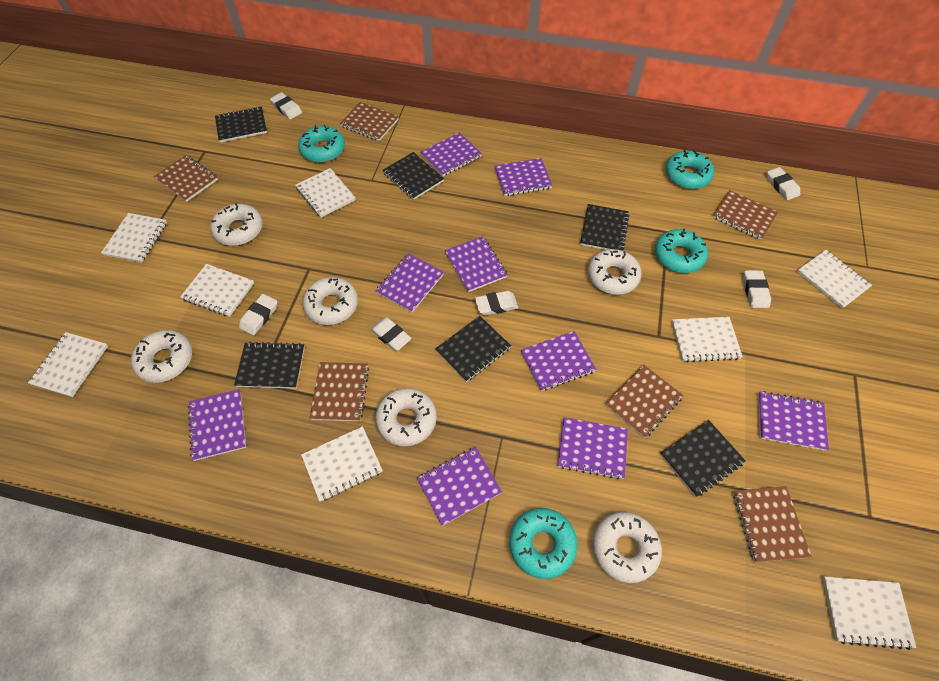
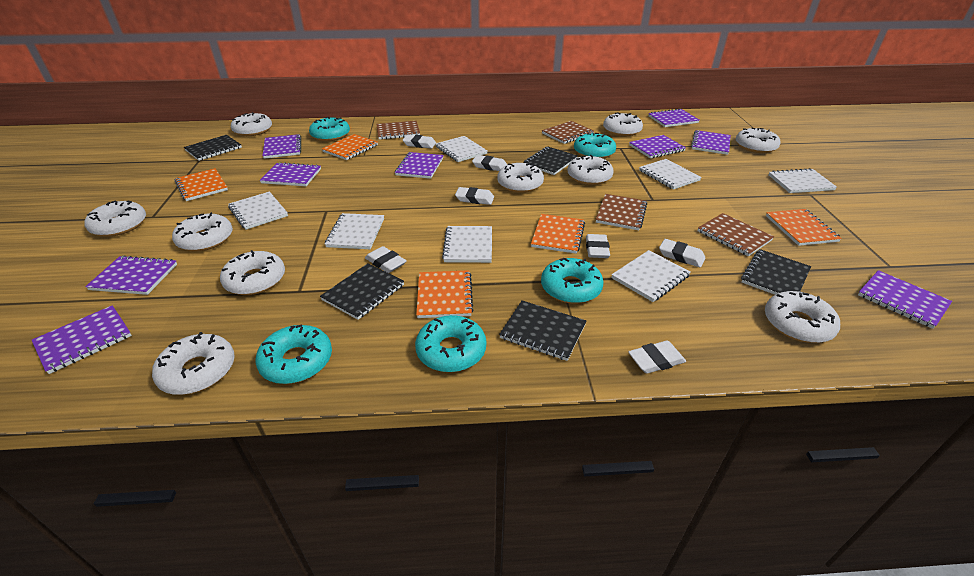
black notebook: [215,106,267,142] [234,342,305,389] [383,152,444,200] [435,316,511,382] [580,204,630,251] [660,420,746,497] = 6 -> [184,135,242,161] [320,263,404,320] [499,300,586,361] [523,147,578,175] [741,249,811,295] = 5
brown notebook: [154,155,218,202] [310,362,369,421] [340,102,399,141] [605,364,684,438] [713,190,778,240] [733,486,812,562] = 6 -> [376,121,420,140] [542,121,594,144] [596,194,647,230] [697,213,774,256] = 4
orange notebook: none = 0 -> [175,168,228,201] [322,134,378,160] [416,270,473,318] [531,214,585,254] [766,209,842,246] = 5
turquoise donut: [298,125,345,163] [509,508,578,579] [655,229,708,273] [665,150,714,189] = 4 -> [256,324,332,384] [309,117,350,141] [415,315,486,372] [541,258,604,304] [574,133,616,159] = 5
white donut: [131,330,192,383] [210,203,263,246] [303,277,358,325] [375,388,437,446] [588,249,641,295] [592,512,662,583] = 6 -> [85,200,146,237] [152,332,235,395] [172,212,233,252] [220,250,285,295] [231,112,272,136] [497,163,544,193] [567,155,614,185] [603,113,643,136] [736,128,781,153] [765,291,840,343] = 10
white eraser: [239,294,277,335] [270,92,302,119] [370,317,412,351] [475,291,518,315] [743,270,771,308] [767,167,800,200] = 6 -> [365,246,407,273] [403,135,436,149] [455,187,494,205] [472,155,507,171] [586,234,610,258] [628,341,686,373] [659,239,705,267] = 7
white notebook: [28,332,108,397] [101,213,167,263] [180,264,254,317] [295,168,356,218] [301,426,383,502] [672,317,743,362] [797,250,872,309] [822,577,916,650] = 8 -> [228,192,288,230] [325,213,384,249] [435,136,487,162] [442,226,492,263] [611,250,691,302] [639,159,702,190] [769,168,837,193] = 7

